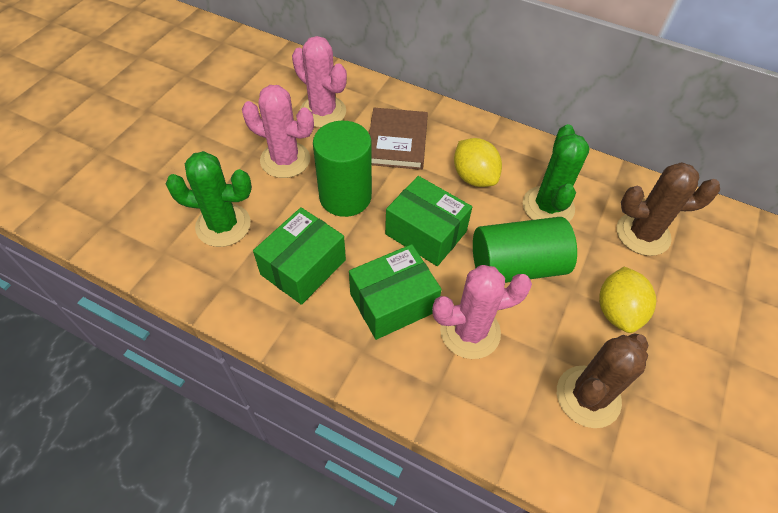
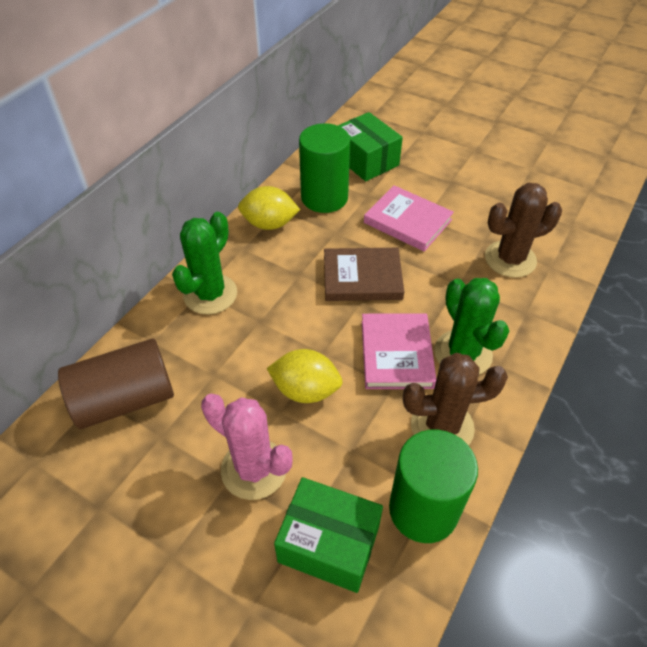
brown cylinder: none = 0 -> [58,339,174,429] = 1
green box: [253,207,346,305] [349,244,442,340] [385,176,472,266] = 3 -> [274,477,383,593] [338,112,403,181] = 2
pink book: none = 0 -> [362,313,436,389] [364,185,454,252] = 2
pink cactus: [242,85,314,178] [292,36,347,128] [432,265,532,359] = 3 -> [201,394,292,500] = 1

